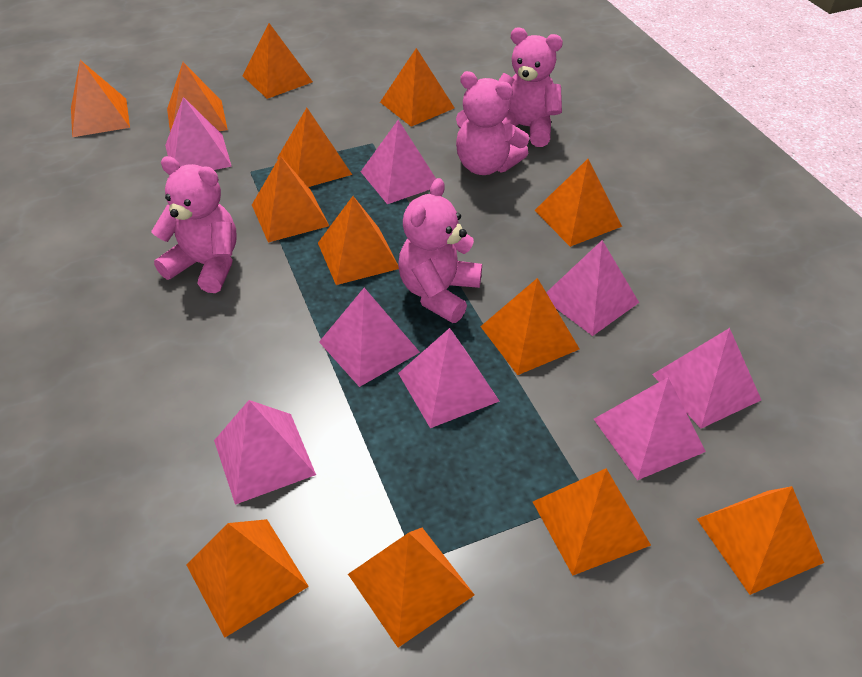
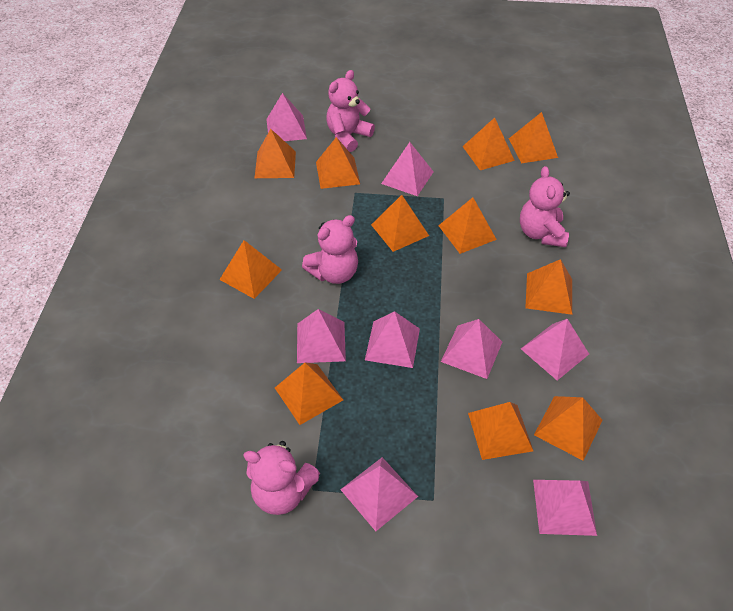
orange pyramid: [71,60,130,137] [167,62,228,131] [186,519,309,638] [243,23,313,99] [252,156,329,242] [277,108,352,187] [318,196,399,285] [348,528,475,648] [380,48,455,127] [480,278,580,375] [533,468,651,575] [534,159,622,247] [697,486,824,595] = 13 -> [219,240,282,299] [255,129,296,178] [275,363,343,425] [316,137,360,189] [371,195,429,252] [438,197,497,254] [462,117,515,170] [468,402,533,460] [509,112,558,163] [525,259,572,315] [534,396,603,461] = 11

